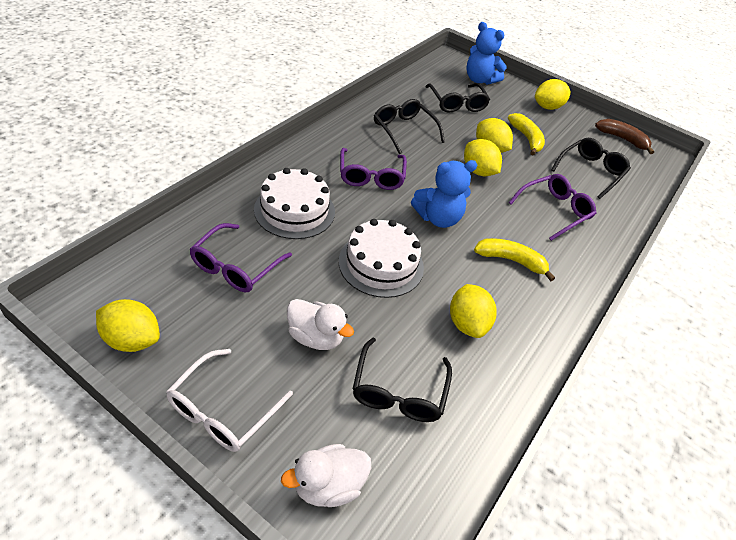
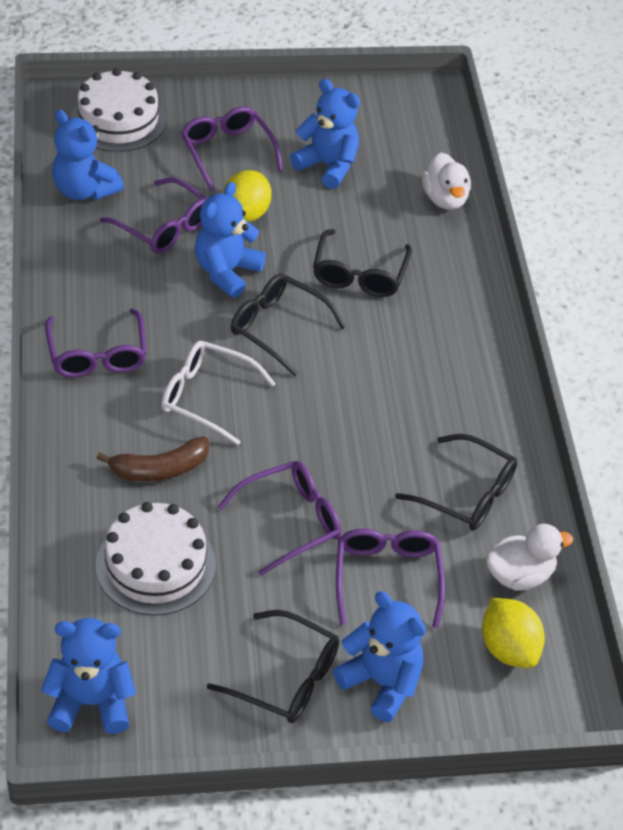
blue teddy bear: [411,160,477,228] [466,22,507,85] = 2 -> [41,618,136,734] [52,110,124,200] [195,182,266,298] [290,79,360,189] [333,591,426,722] = 5
purple glasses: [189,223,292,292] [340,148,407,190] [509,174,597,241] = 3 -> [45,308,147,378] [100,177,207,254] [181,106,283,191] [218,461,341,576] [336,529,445,628] = 5
yellow banana: [474,238,555,281] [508,113,545,155] = 2 -> none = 0
yellow lemon: [96,299,160,352] [450,284,497,338] [464,139,502,176] [476,118,513,153] [535,79,571,110] = 5 -> [222,170,271,222] [482,598,545,668] = 2

